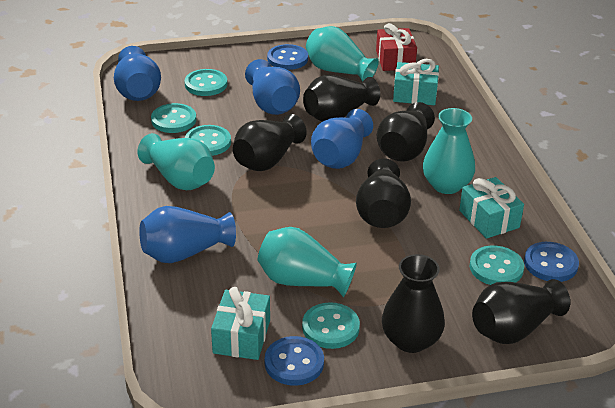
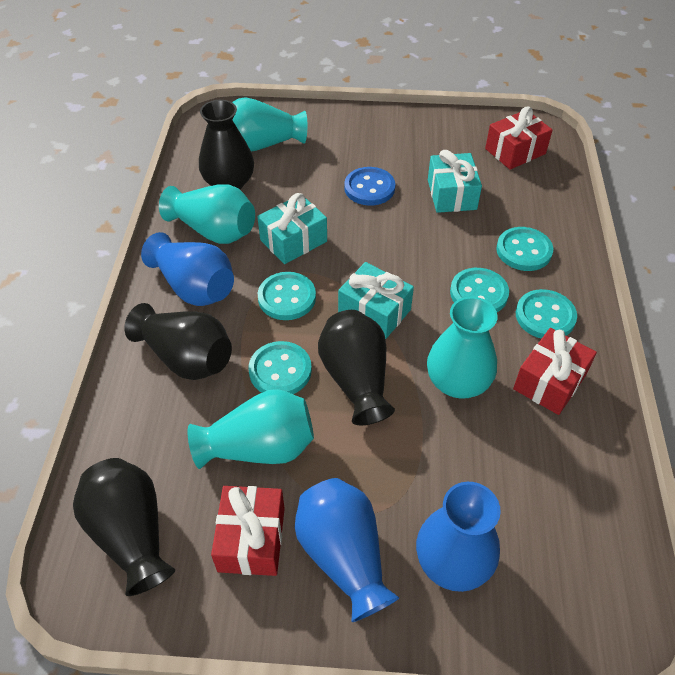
black vase: [233,114,307,171] [303,75,380,122] [356,158,411,228] [377,102,435,162] [382,254,445,353] [472,279,570,344] = 6 -> [73,458,175,596] [124,303,232,380] [199,100,254,189] [318,310,395,426] = 4
blue button: [265,336,324,386] [267,44,308,70] [524,242,579,282] = 3 -> [344,167,395,206] = 1
blue vase: [114,46,161,101] [139,206,236,263] [245,59,300,115] [311,109,373,169] = 4 -> [141,232,234,306] [295,478,399,622] [416,482,501,592] = 3
red gift: [376,23,417,71] = 1 -> [211,486,285,576] [485,106,552,170] [513,328,597,415] = 3

